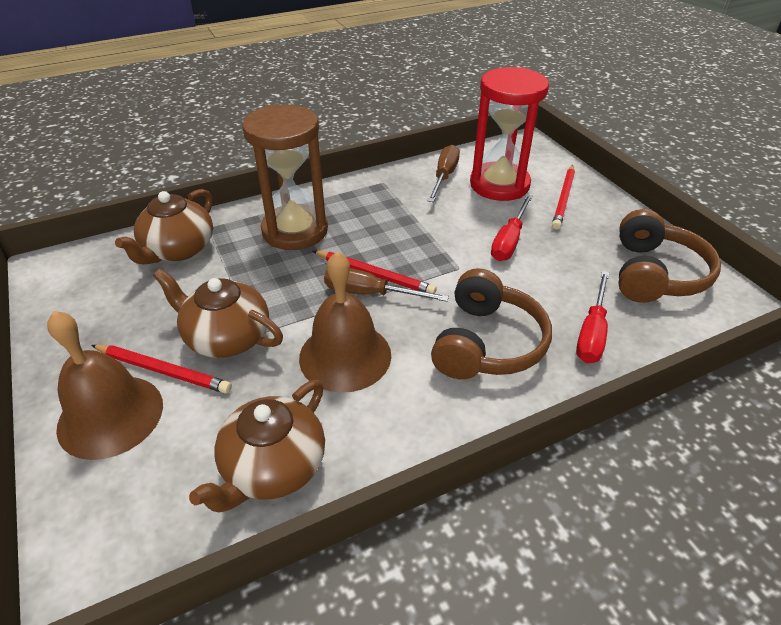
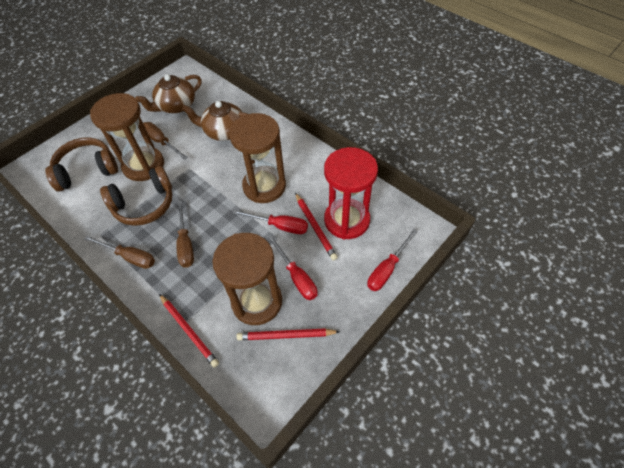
brown bell: [47,311,163,460] [299,251,391,393] = 2 -> none = 0
brown hourglass: [242,105,328,250] = 1 -> [90,93,164,181] [212,233,282,325] [229,113,286,203] = 3
brown screwdriver: [324,268,449,302] [428,145,460,202] = 2 -> [84,236,155,269] [143,122,188,160] [176,201,194,268] = 3
brown teapot: [115,189,213,265] [153,269,283,358] [189,380,325,512] = 3 -> [135,74,202,113] [182,101,247,141] = 2
red screwdriver: [491,195,533,261] [576,271,610,363] = 2 -> [233,210,308,234] [268,235,317,300] [367,229,418,291] = 3

